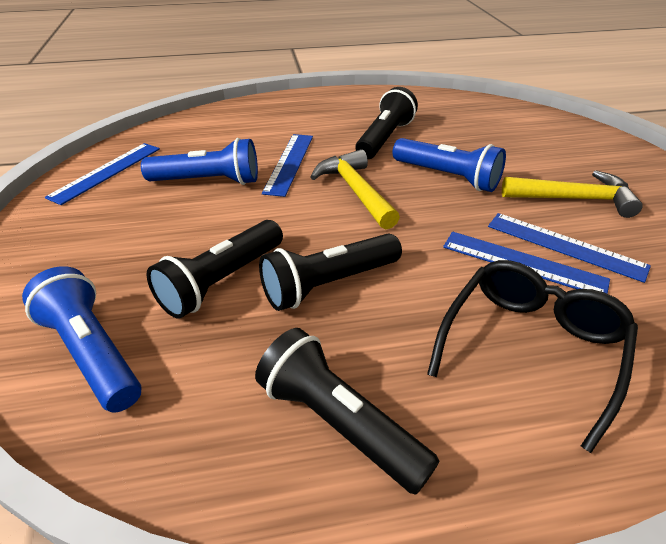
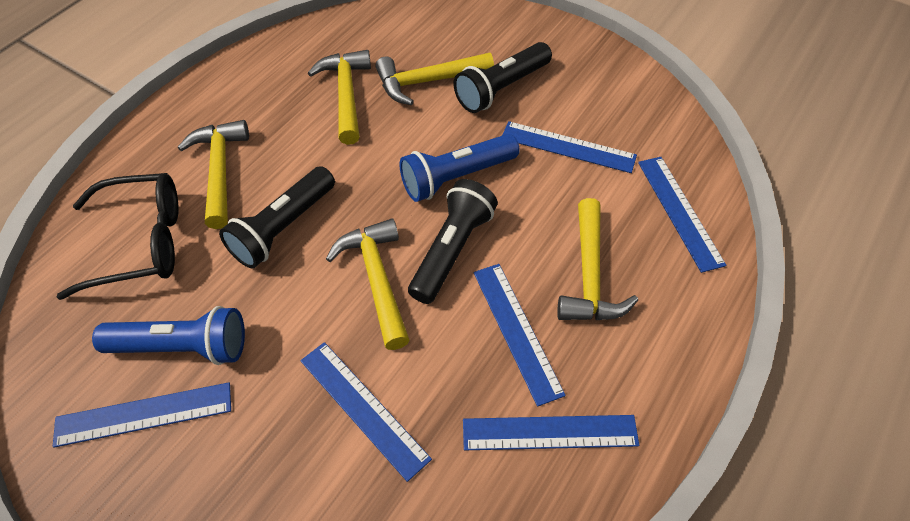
black flashlight: [147,220,283,319] [255,328,440,495] [259,234,402,311] [355,87,418,159] = 4 -> [219,166,335,269] [408,179,498,304] [454,42,552,113] = 3
blue flashlight: [22,266,141,413] [141,138,258,185] [393,138,506,192] = 3 -> [92,306,245,365] [400,134,520,202] = 2
blue ruler: [45,143,160,205] [262,134,313,197] [443,232,610,294] [488,213,651,283] = 4 -> [53,383,231,448] [300,342,432,482] [463,415,639,450] [474,264,566,407] [502,121,637,173] [638,157,726,273] = 6
yellow hammer: [311,149,400,229] [502,170,643,218] = 2 -> [178,120,249,229] [308,50,371,145] [326,218,410,350] [376,53,494,105] [557,198,638,320] = 5

